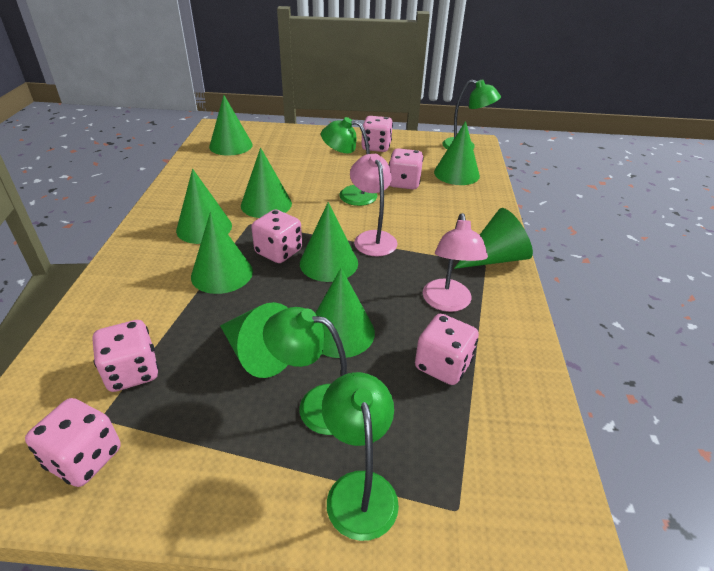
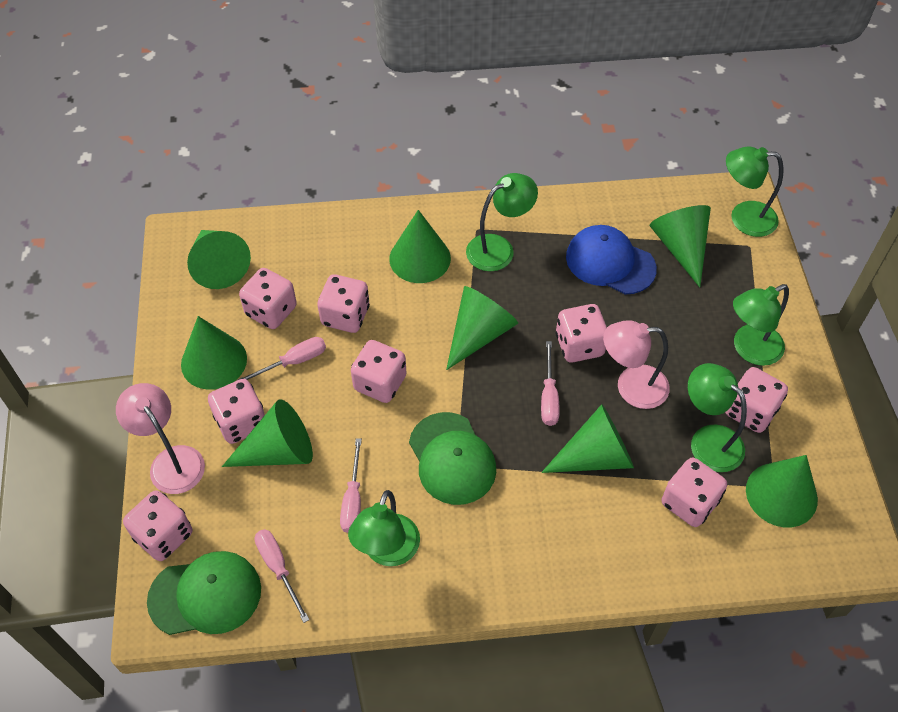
blue cap: none = 0 -> [566,225,657,294] = 1
green cap: none = 0 -> [147,551,261,635] [409,412,496,505] = 2
green cone: [176,169,232,244] [191,211,253,294] [209,95,253,156] [220,302,288,378] [241,148,292,218] [300,202,358,282] [315,268,375,358] [434,121,480,185] [454,208,533,269] = 9 -> [181,316,247,390] [187,230,251,289] [222,399,313,467] [389,210,451,283] [446,286,518,370] [541,404,634,473] [650,205,711,287] [746,455,818,527] = 8
green lamp: [263,307,347,435] [321,117,377,206] [322,372,399,541] [442,80,501,149] = 4 -> [348,490,420,566] [466,173,538,271] [688,363,747,472] [726,146,783,237] [733,284,789,366] = 5
pink dice: [25,398,121,487] [93,320,159,392] [251,210,302,263] [361,116,393,152] [389,148,424,189] [415,314,479,385] = 6 -> [123,490,192,561] [208,379,265,444] [239,268,297,329] [317,274,370,333] [351,340,407,403] [556,304,607,363] [661,458,727,527] [725,367,788,433] = 8
pink screwdriver: none = 0 -> [238,337,326,380] [255,529,310,623] [340,438,362,533] [541,341,560,426] = 4

